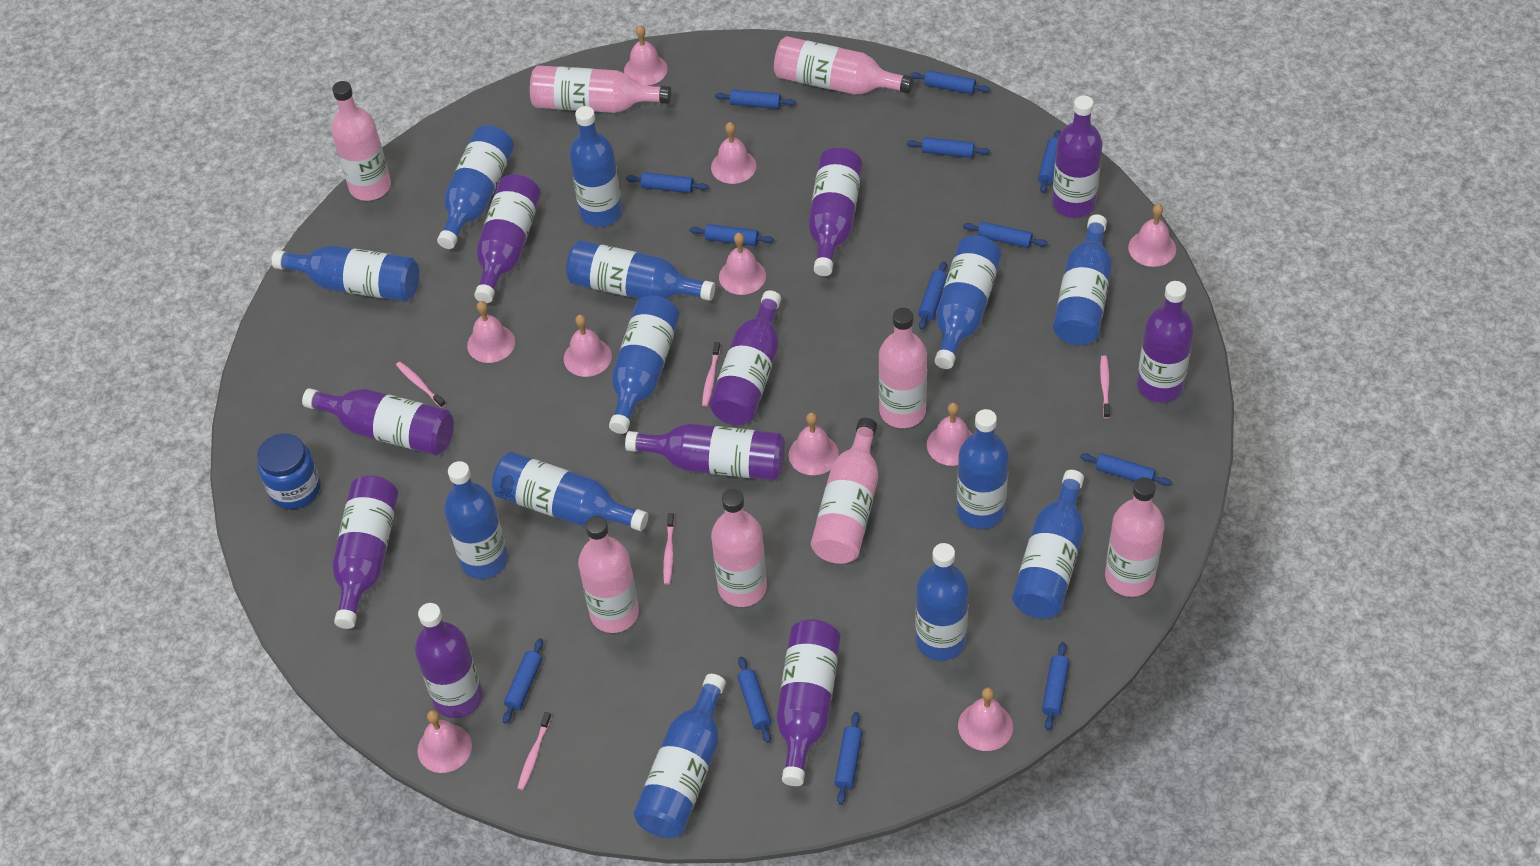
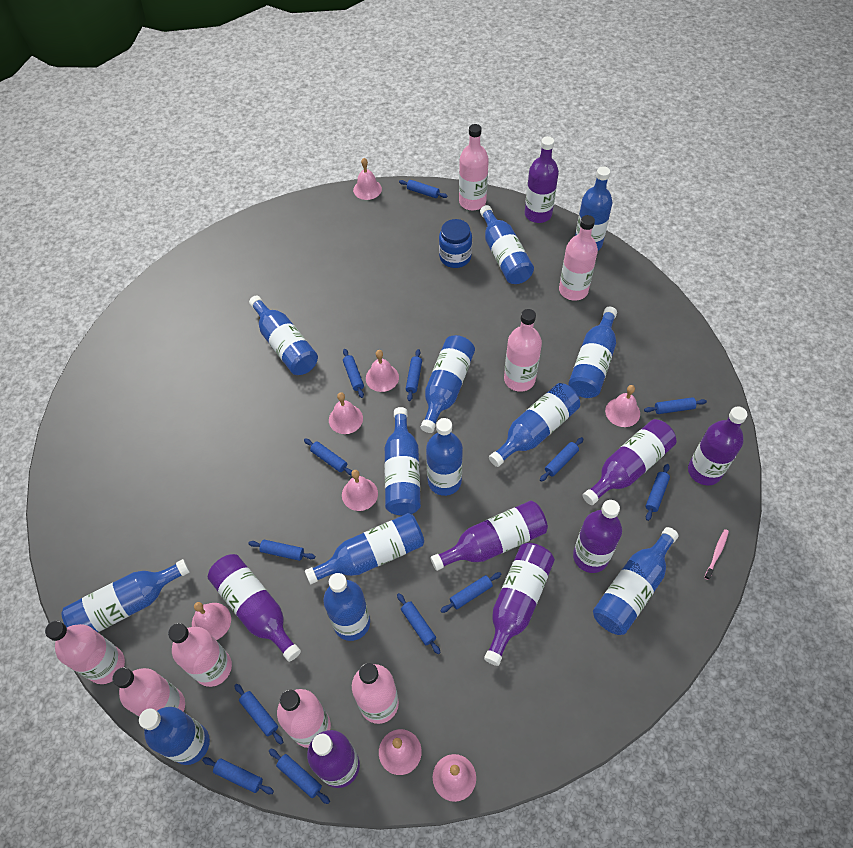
pink bell: [417,710,472,773] [467,301,515,363] [564,315,612,377] [624,25,668,86] [711,122,756,184] [719,233,766,295] [789,412,839,475] [927,403,972,466] [958,687,1013,751] [1128,204,1176,267] = 10 -> [192,602,231,640] [329,392,363,434] [342,470,378,511] [353,158,382,200] [366,350,399,392] [379,729,422,775] [433,754,476,802] [605,385,640,427] = 8
pink toothbrush: [396,362,446,408] [518,712,552,790] [663,513,675,585] [702,342,721,407] [1100,355,1110,419] = 5 -> [704,529,729,580] = 1
purple bottle: [302,388,454,455] [332,475,398,629] [415,603,483,718] [474,174,541,303] [625,424,785,481] [709,290,781,425] [776,619,841,786] [808,147,862,276] [1052,96,1102,218] [1137,281,1194,403] = 10 -> [208,554,301,662] [307,730,360,788] [430,501,548,571] [484,543,555,666] [525,136,559,223] [573,500,622,573] [583,419,676,505] [688,407,747,485] = 8

